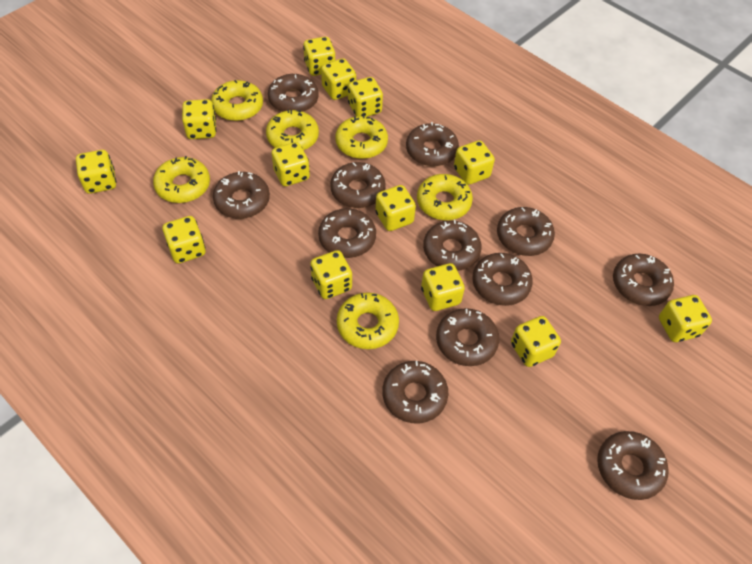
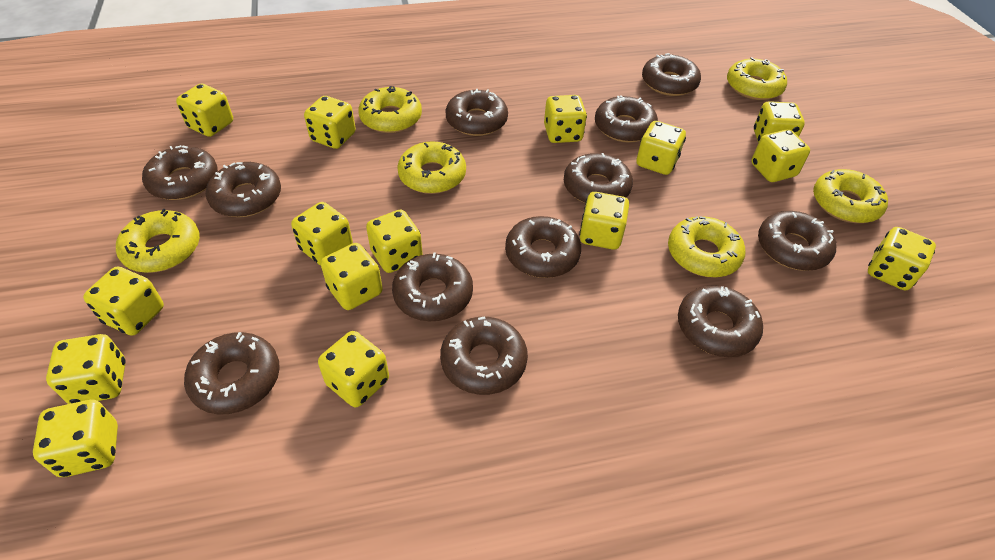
yellow dice: [76,150,116,194] [162,216,206,263] [182,99,216,139] [271,142,310,186] [303,37,335,76] [310,250,352,299] [321,58,356,100] [348,77,383,117] [375,185,416,231] [421,263,465,311] [454,140,495,185] [511,316,561,367] [659,295,712,342] = 13 -> [33,400,118,477] [46,334,126,404] [83,267,164,336] [176,84,233,137] [291,202,353,265] [304,96,356,149] [318,331,389,407] [321,243,383,310] [366,210,423,273] [544,95,587,143] [579,192,629,250] [636,121,686,175] [751,129,810,182] [754,101,805,143] [868,227,936,290] = 15

